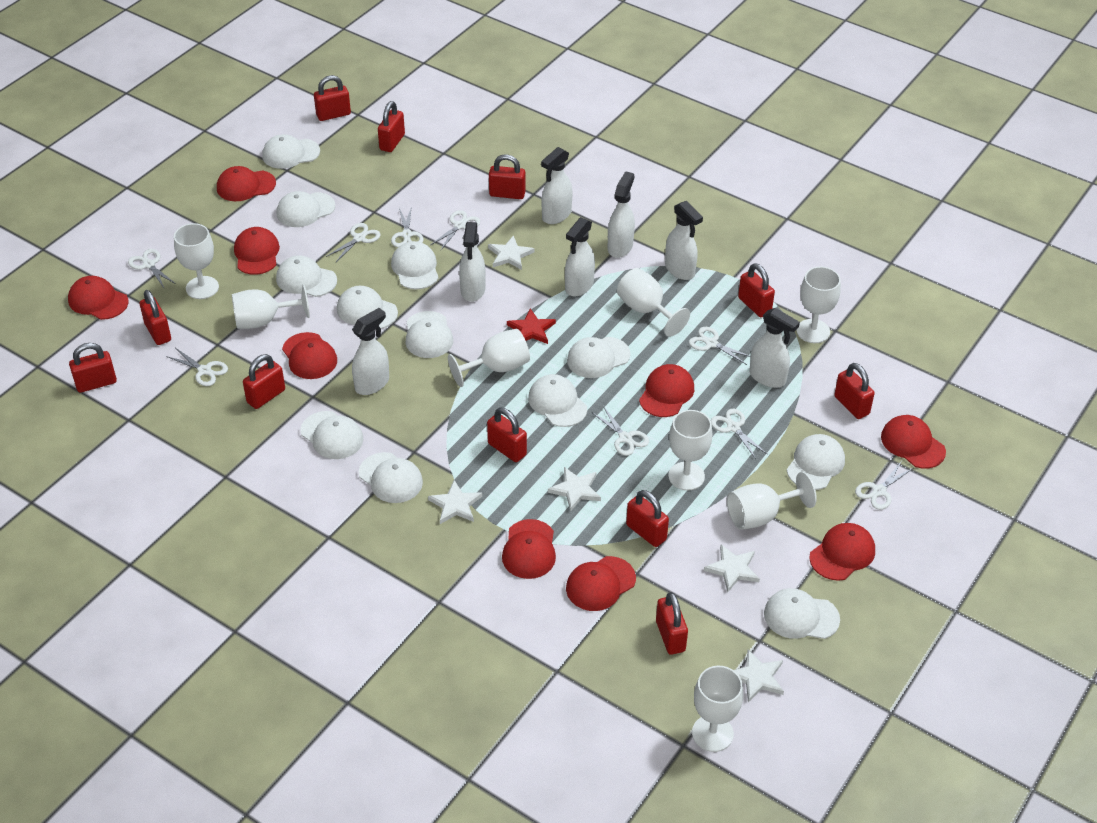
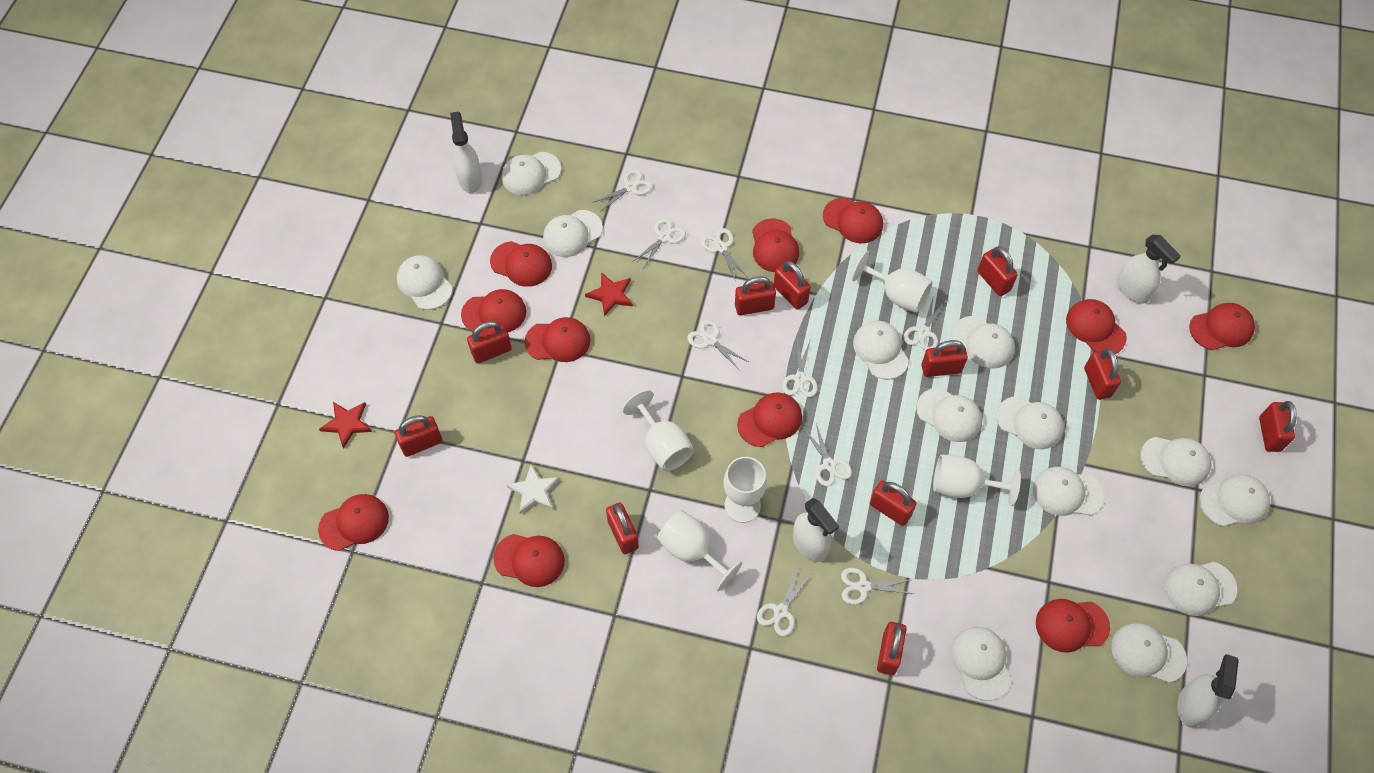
red cap: [68,276,129,320] [217,166,276,201] [234,227,280,275] [282,332,337,379] [502,519,556,579] [566,556,636,611] [639,364,694,417] [809,523,875,581] [881,415,946,469] = 9 -> [318,494,389,551] [461,289,526,332] [490,241,552,287] [493,534,565,587] [525,317,591,362] [737,392,802,447] [752,219,799,272] [823,197,883,243] [1036,599,1110,653] [1066,299,1127,354] [1189,303,1255,350] = 11
red star: [507,308,556,344] = 1 -> [319,402,372,448] [585,272,633,317] = 2
white cap: [262,134,320,169] [276,256,337,297] [277,191,335,227] [301,411,364,459] [337,286,398,330] [359,452,423,503] [391,241,439,289] [406,311,453,358] [528,374,587,427] [567,337,631,378] [764,588,840,639] [787,434,845,490] = 12 -> [397,255,453,310] [502,152,561,195] [543,210,603,257] [853,321,909,380] [916,388,982,442] [951,627,1011,701] [952,316,1015,369] [996,396,1064,449] [1033,467,1104,516] [1111,623,1187,683] [1140,437,1211,487] [1165,562,1237,616] [1199,475,1270,526] = 13
white goblet: [174,223,219,299] [232,285,310,329] [448,329,530,387] [617,268,690,337] [668,410,712,491] [692,666,743,752] [727,472,817,530] [797,267,841,343] = 8 -> [622,390,694,471] [657,510,742,591] [723,457,767,523] [852,251,933,313] [933,454,1021,506] = 5
white spray bottle: [352,308,389,395] [459,222,486,302] [541,147,573,224] [565,217,595,296] [608,171,635,258] [665,201,703,280] [749,308,800,388] = 7 -> [450,112,482,193] [793,498,839,562] [1117,235,1181,304] [1177,654,1239,728] = 4
white star: [428,480,482,524] [488,235,534,270] [548,467,601,512] [704,544,760,592] [734,649,784,702] = 5 -> [507,464,560,514] = 1

